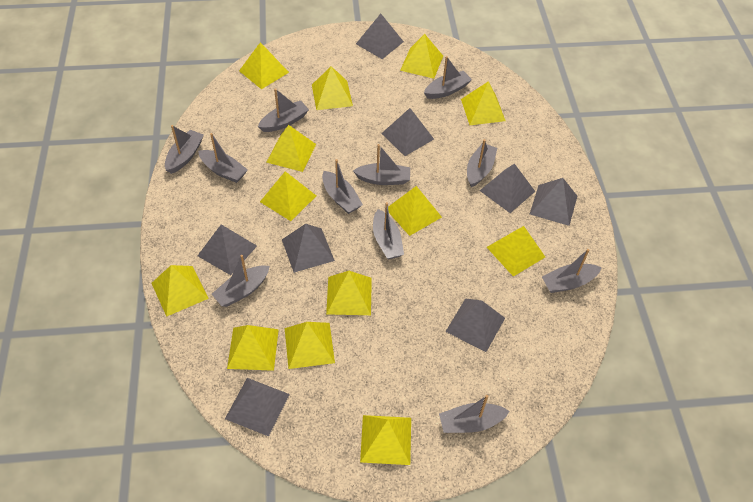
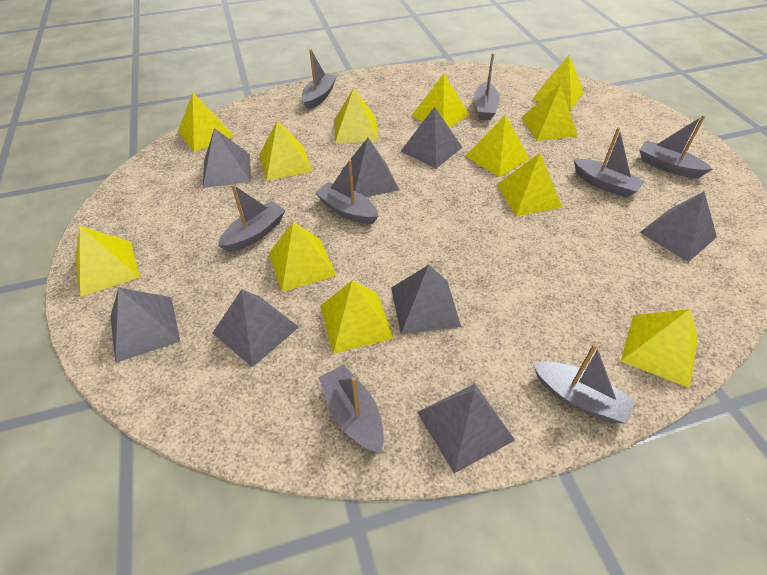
grey boat: [165,125,204,174] [198,133,248,183] [212,255,270,307] [258,88,309,132] [322,159,363,214] [353,144,410,185] [373,202,404,260] [424,56,472,99] [439,395,510,433] [467,139,497,187] [542,249,602,293] = 11 -> [218,184,286,252] [302,49,337,110] [315,160,378,224] [319,365,384,453] [474,53,500,120] [533,343,635,424] [574,127,645,198] [640,115,713,178] = 8
yellow pyramid: [152,265,209,317] [227,325,279,371] [239,42,289,89] [260,171,316,221] [266,125,316,172] [285,322,335,369] [312,66,353,110] [326,271,372,315] [360,415,411,465] [388,186,442,236] [400,34,443,79] [461,81,505,125] [487,226,545,277] = 13 -> [75,226,140,297] [178,93,235,152] [260,120,312,181] [268,222,337,292] [320,280,394,354] [335,88,379,143] [411,74,469,128] [466,115,530,177] [496,153,562,216] [521,85,578,141] [532,55,583,110] [621,309,698,388] = 12

